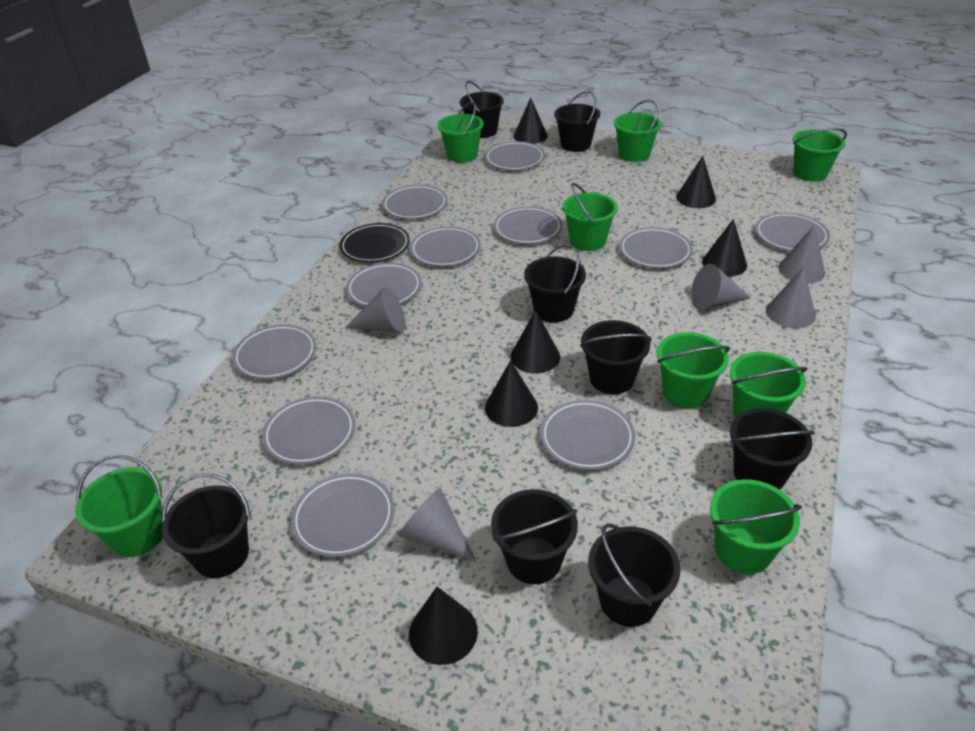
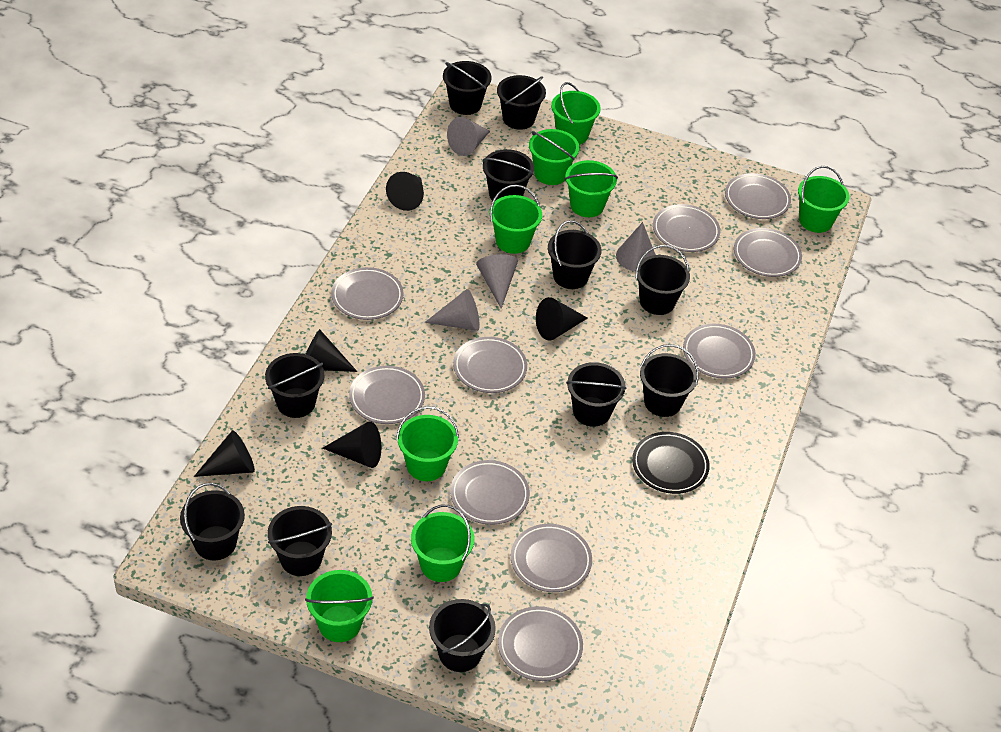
black bucket: [162,473,251,578] [460,81,504,138] [491,489,578,584] [524,244,586,323] [554,91,600,152] [580,320,652,394] [588,523,681,627] [730,408,815,490] = 8 -> [180,483,245,560] [265,353,324,418] [268,506,332,576] [429,599,496,672] [443,61,491,115] [483,149,534,201] [497,75,546,130] [548,220,601,289] [566,362,626,427] [636,245,690,315] [640,344,699,417] = 11
black cone: [409,587,478,665] [485,360,538,427] [511,310,560,373] [514,97,548,144] [676,156,716,208] [702,219,747,276] = 6 -> [194,430,255,477] [306,329,358,372] [322,421,381,468] [386,172,424,211] [536,297,588,340] = 5
grey cone: [345,287,405,332] [399,488,477,562] [691,264,751,310] [766,267,816,328] [779,225,825,283] = 5 -> [425,289,480,331] [447,117,490,156] [476,254,518,309] [616,222,656,271] = 4
grey plate: [232,324,316,379] [262,396,356,465] [291,473,394,557] [346,263,422,307] [382,185,448,219] [410,226,481,267] [485,141,545,170] [494,207,563,244] [540,400,635,470] [619,227,693,268] [755,212,830,251] = 11 -> [331,267,404,320] [349,366,425,424] [450,460,530,525] [453,337,527,393] [498,606,583,681] [511,524,592,592] [653,204,720,252] [683,324,756,379] [725,173,791,219] [734,228,802,277] = 10

